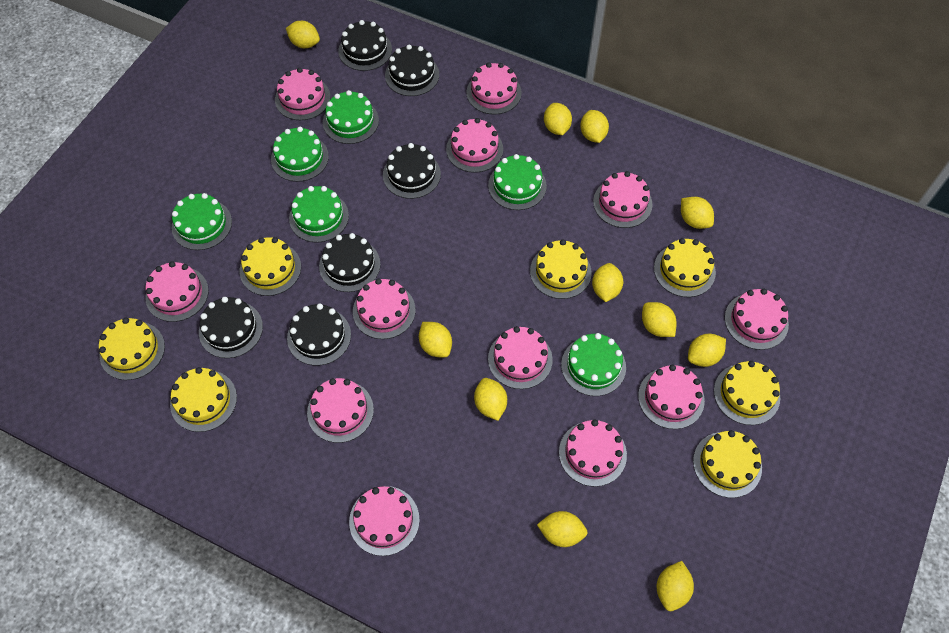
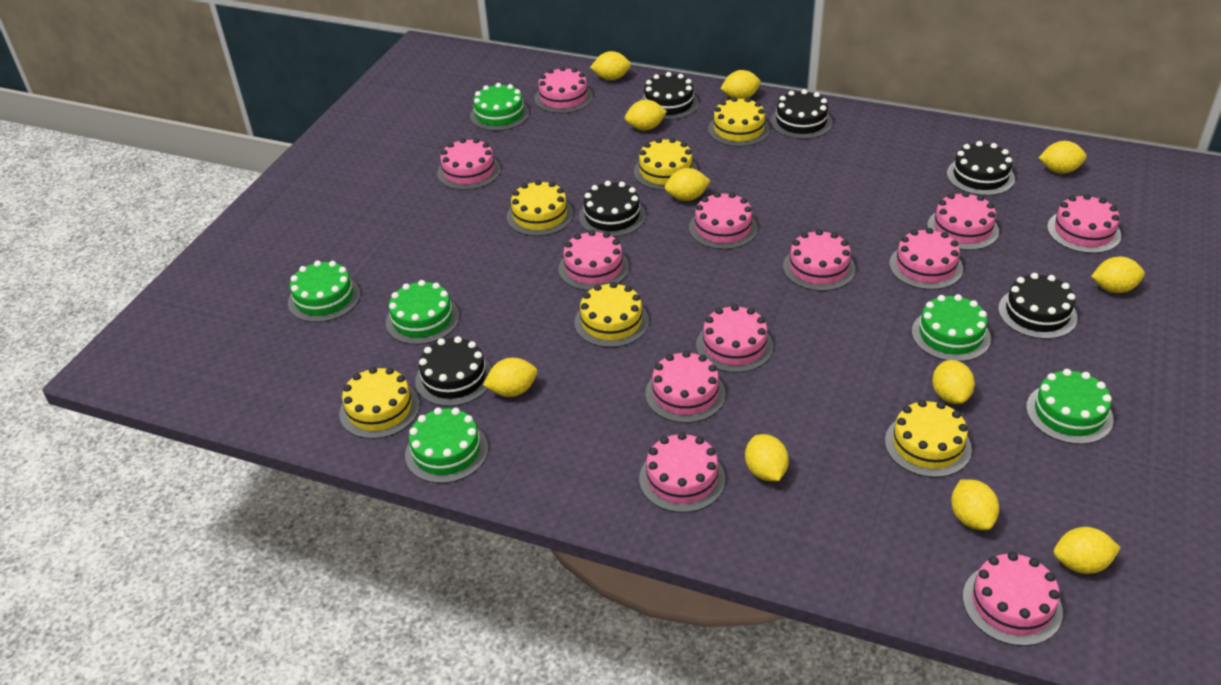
yellow cake: [99,318,165,380] [170,367,237,432] [240,237,301,296] [530,239,592,299] [654,238,716,297] [693,430,762,498] [714,361,780,425] = 7 -> [339,367,420,439] [507,180,573,236] [574,282,649,347] [634,138,698,191] [708,97,770,147] [885,400,972,478] = 6

